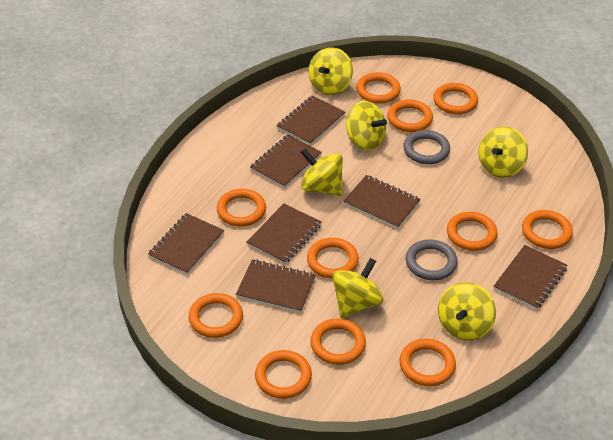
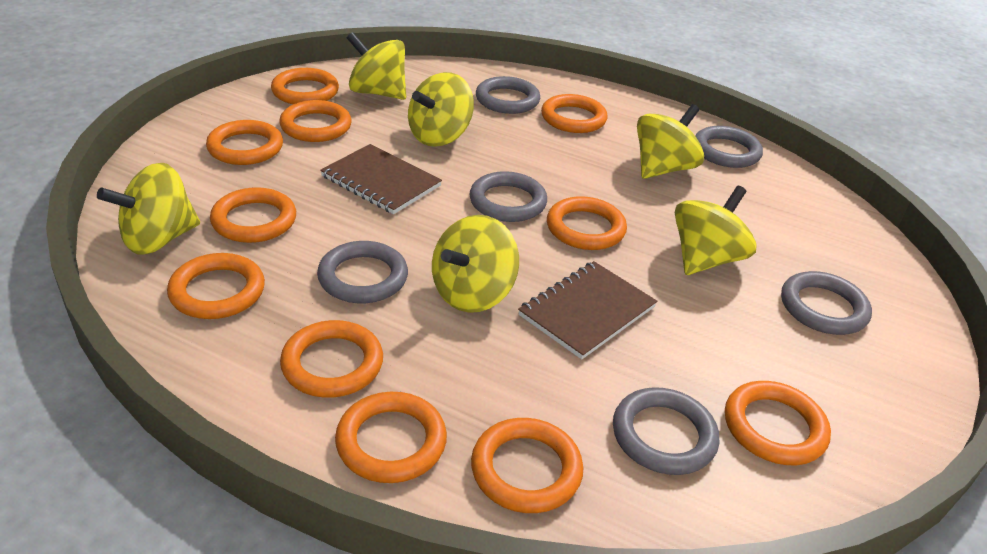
brown notebook: [148,213,224,275] [236,259,316,313] [247,204,322,264] [250,134,322,188] [277,95,345,145] [343,175,421,229] [494,245,567,310] = 7 -> [320,144,442,214] [518,261,657,359] = 2
grey ring: [403,130,450,164] [406,239,457,280] = 2 -> [317,241,408,303] [470,171,547,222] [476,76,540,114] [613,387,719,475] [695,126,763,168] [781,271,872,335] = 6

